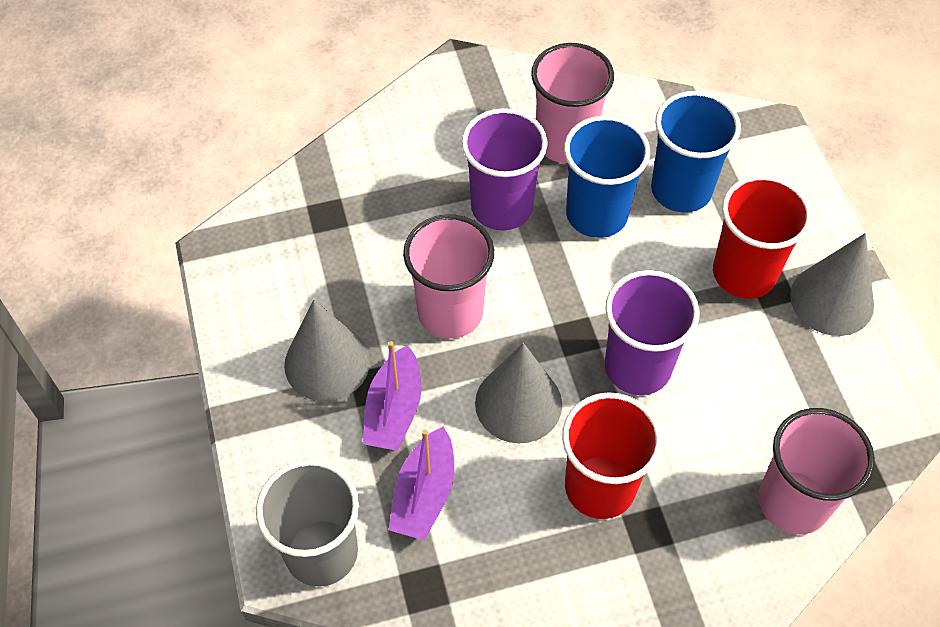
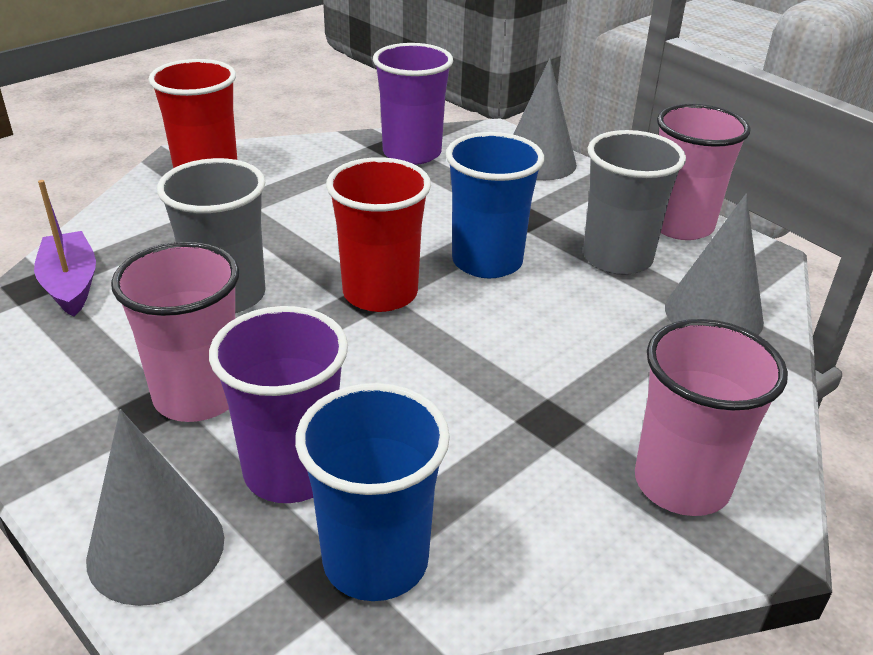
grey cup: [256,459,359,587] = 1 -> [157,158,265,313] [583,130,686,275] = 2
purple boat: [363,341,421,451] [389,427,454,541] = 2 -> [34,180,96,316] = 1

